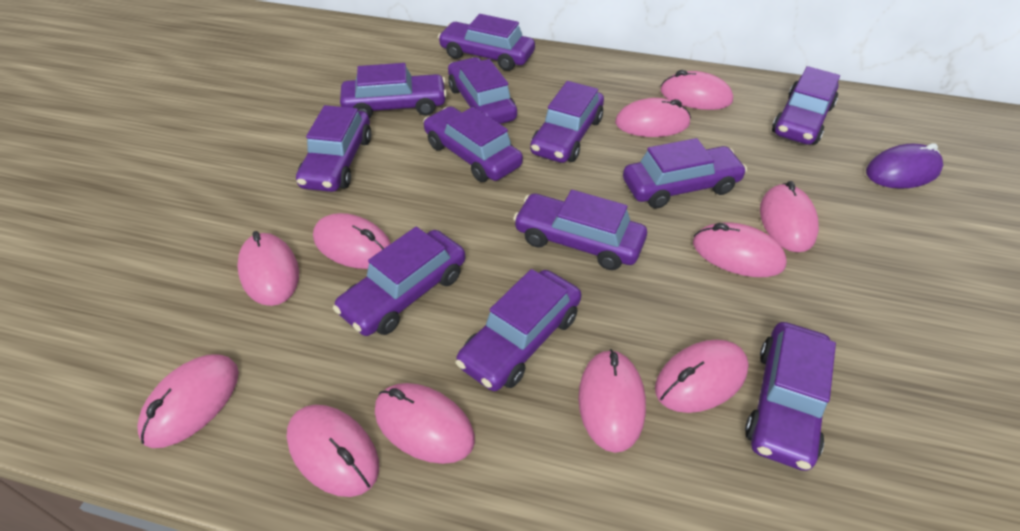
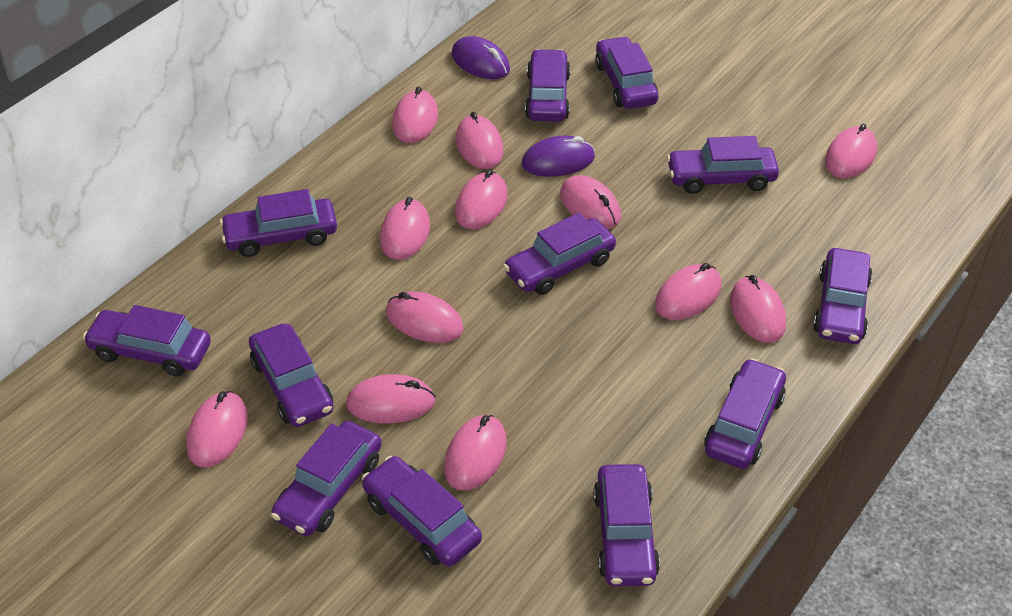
pink mouse: [137,354,239,448] [237,231,299,306] [287,405,379,497] [313,213,391,269] [375,383,475,464] [578,349,646,453] [615,98,691,137] [655,339,749,413] [661,70,733,110] [693,222,787,277] [760,181,819,252] = 11 -> [186,391,248,467] [346,374,436,424] [380,197,430,260] [386,291,464,343] [392,87,438,143] [444,415,507,491] [455,170,508,229] [456,112,503,169] [560,175,621,229] [655,263,721,320] [730,275,786,343] [825,124,877,178] = 12
purple mouse: [866,143,943,189] = 1 -> [451,36,510,79] [522,136,595,177] = 2

